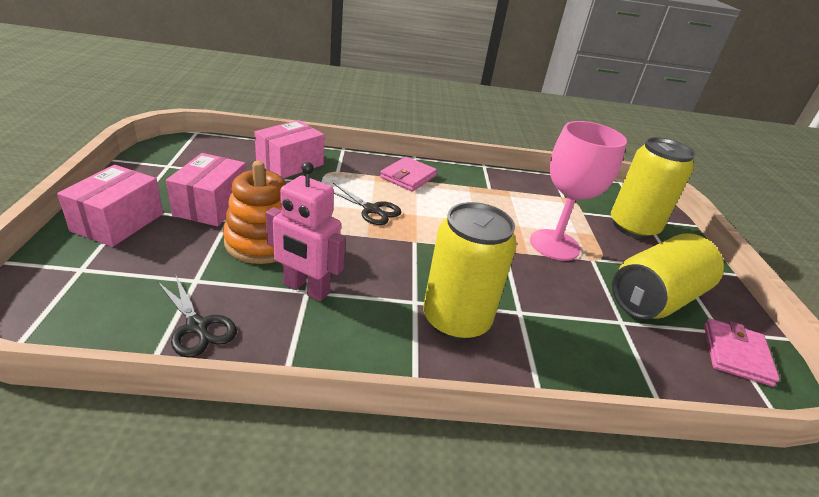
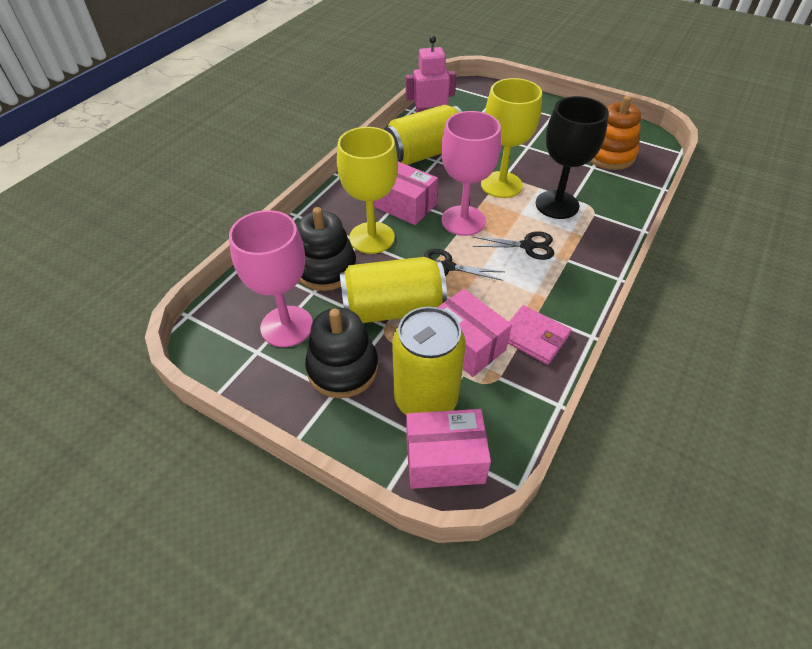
black goblet: none = 0 -> [536,96,609,219] = 1
black stacking toy: none = 0 -> [297,207,356,291] [305,308,378,398] = 2
pink goblet: [530,121,627,261] = 1 -> [229,210,313,347] [441,111,501,236] = 2
pink wallet: [380,157,437,191] [704,319,780,387] = 2 -> [508,305,571,365] = 1
yellow goblet: none = 0 -> [337,127,398,254] [481,78,542,198] = 2

